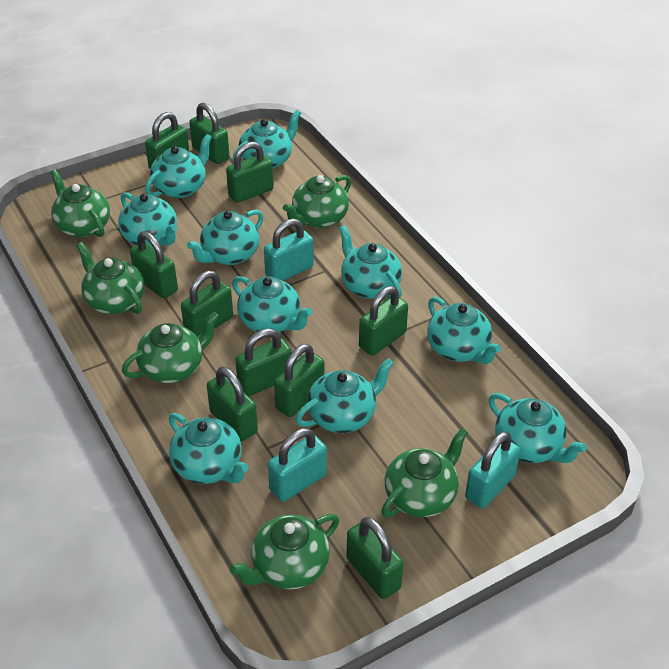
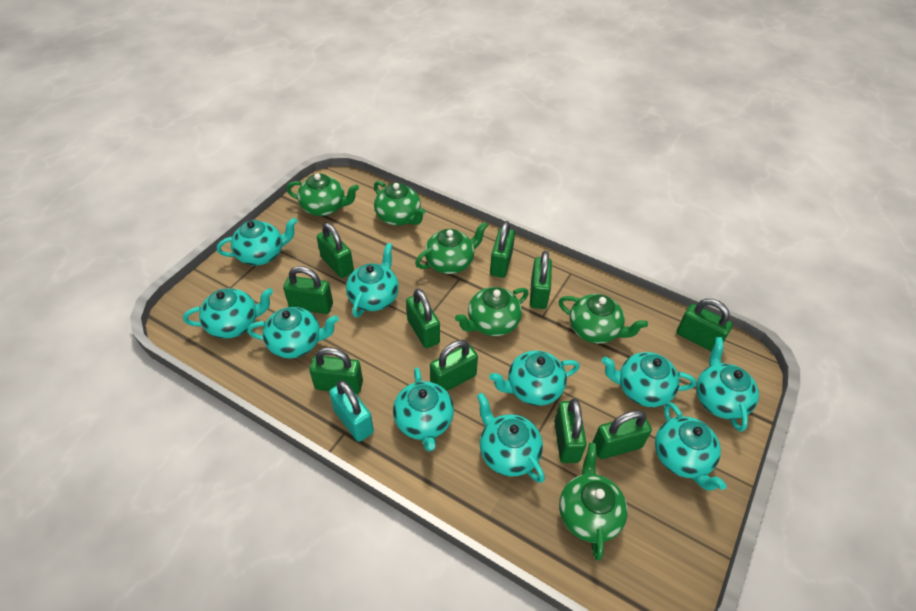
turquoise padlock: [264,219,314,281] [268,428,327,502] [465,431,520,508] = 3 -> [329,380,374,442] = 1

